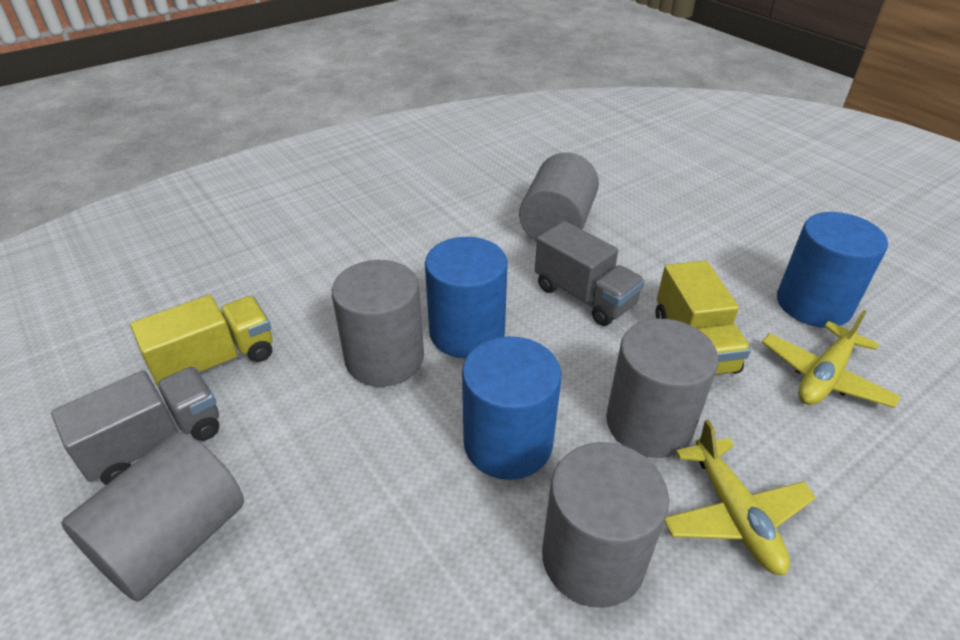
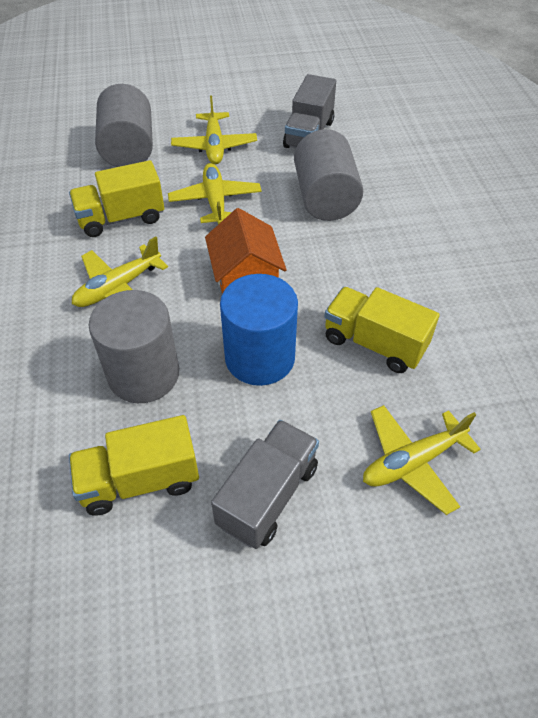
blue cylinder: [425,237,508,358] [462,336,561,480] [777,212,888,328] = 3 -> [220,274,298,386] = 1
grey cylinder: [61,432,244,602] [332,260,424,387] [519,152,599,242] [542,442,669,608] [606,319,719,458] = 5 -> [89,290,179,403] [95,84,153,167] [294,129,363,221] = 3
orange house: none = 0 -> [205,208,286,294] = 1
yellow plane: [664,419,816,575] [762,310,901,408] = 2 -> [72,236,168,307] [168,163,262,224] [171,95,257,164] [363,405,481,515] = 4
yellow truck: [130,295,273,387] [655,261,751,375] = 2 -> [69,160,164,237] [69,415,199,516] [324,287,439,373] = 3

